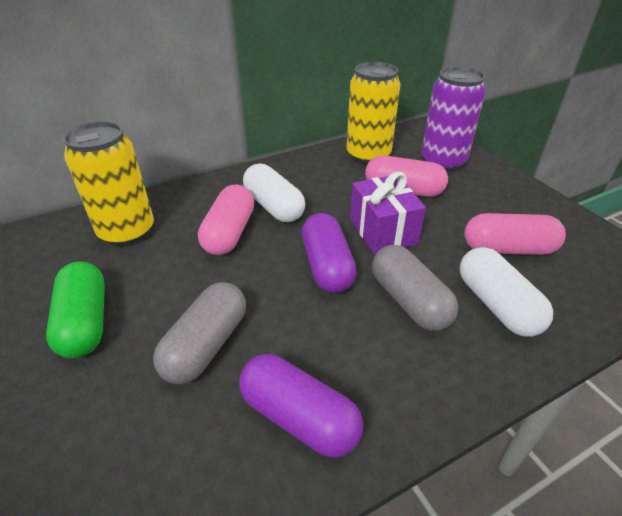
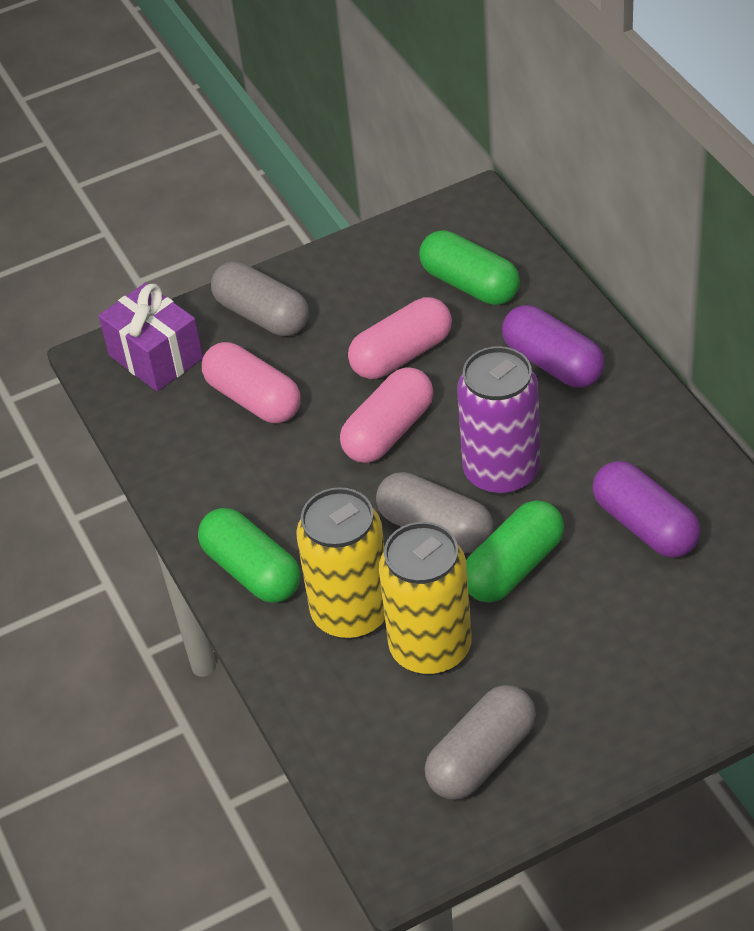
green capsule: [46,262,105,358] = 1 -> [198,508,300,603] [419,230,520,305] [466,500,564,603] = 3
grey capsule: [153,282,246,384] [372,245,459,331] = 2 -> [211,261,309,336] [376,472,493,553] [425,685,536,800] = 3
white capsule: [243,163,305,222] [460,247,553,337] = 2 -> none = 0

